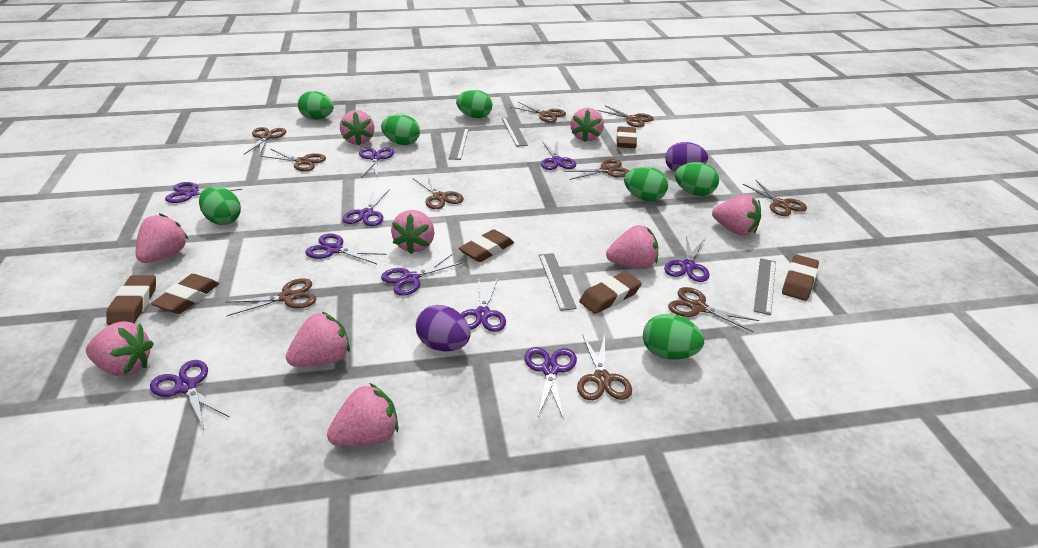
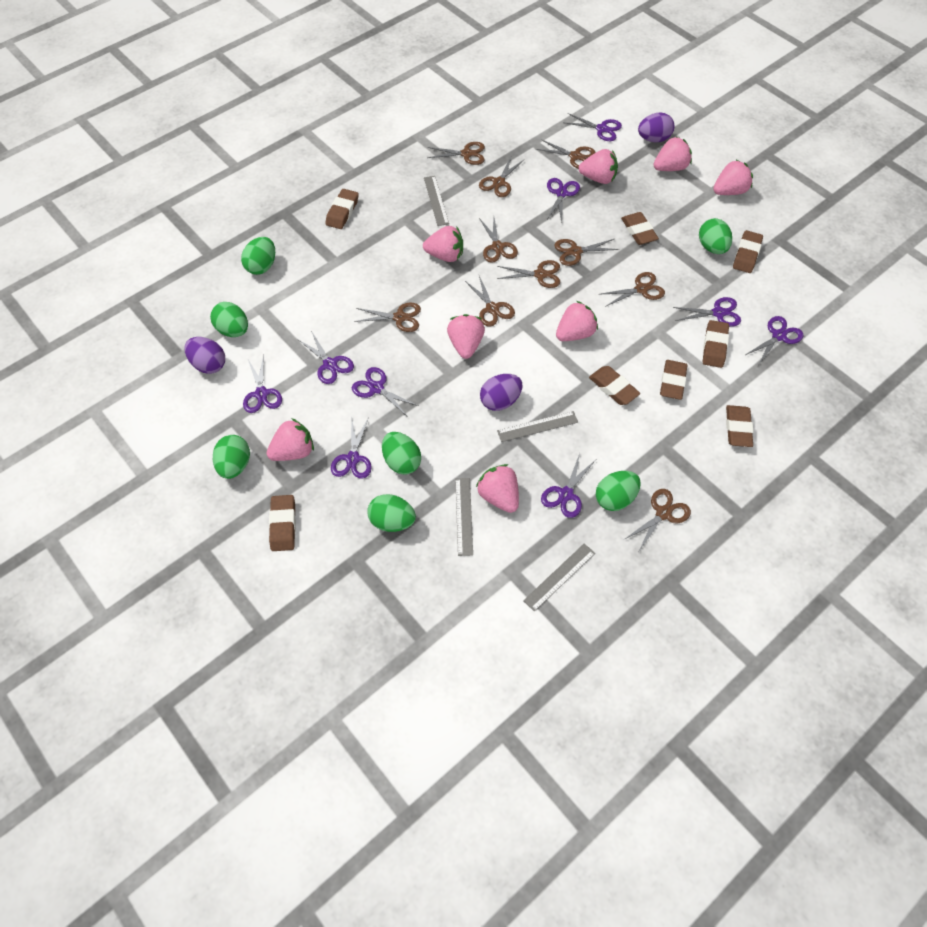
brown eraser: [106,275,156,325] [151,274,219,314] [459,229,514,262] [579,272,642,314] [616,126,637,148] [782,255,819,301] = 6 -> [269,495,296,551] [325,189,359,229] [589,366,640,405] [621,212,659,245] [660,360,688,400] [703,320,729,368] [726,405,753,447] [733,230,763,273] = 8
pink strawberry: [86,321,154,376] [136,213,189,263] [286,312,350,367] [327,383,398,446] [340,110,374,145] [391,210,434,254] [571,108,604,142] [606,225,658,269] [712,195,761,236] = 9 -> [267,418,314,461] [423,226,463,262] [447,314,485,359] [476,464,519,513] [556,301,598,341] [579,149,618,184] [654,136,692,171] [713,160,753,195] = 8
purple egg: [416,305,471,351] [665,142,708,172] = 2 -> [185,337,225,374] [480,374,522,411] [638,112,674,143] = 3
purple scissors: [150,360,229,429] [165,182,242,203] [305,233,387,264] [343,188,390,226] [359,147,394,178] [381,254,463,296] [461,278,506,332] [524,347,577,419] [541,141,576,170] [664,236,710,282] = 10 -> [243,355,282,413] [297,331,354,384] [331,417,372,479] [352,367,418,417] [541,453,596,518] [547,178,580,223] [563,113,622,141] [673,297,741,327] [745,316,803,365] = 9

